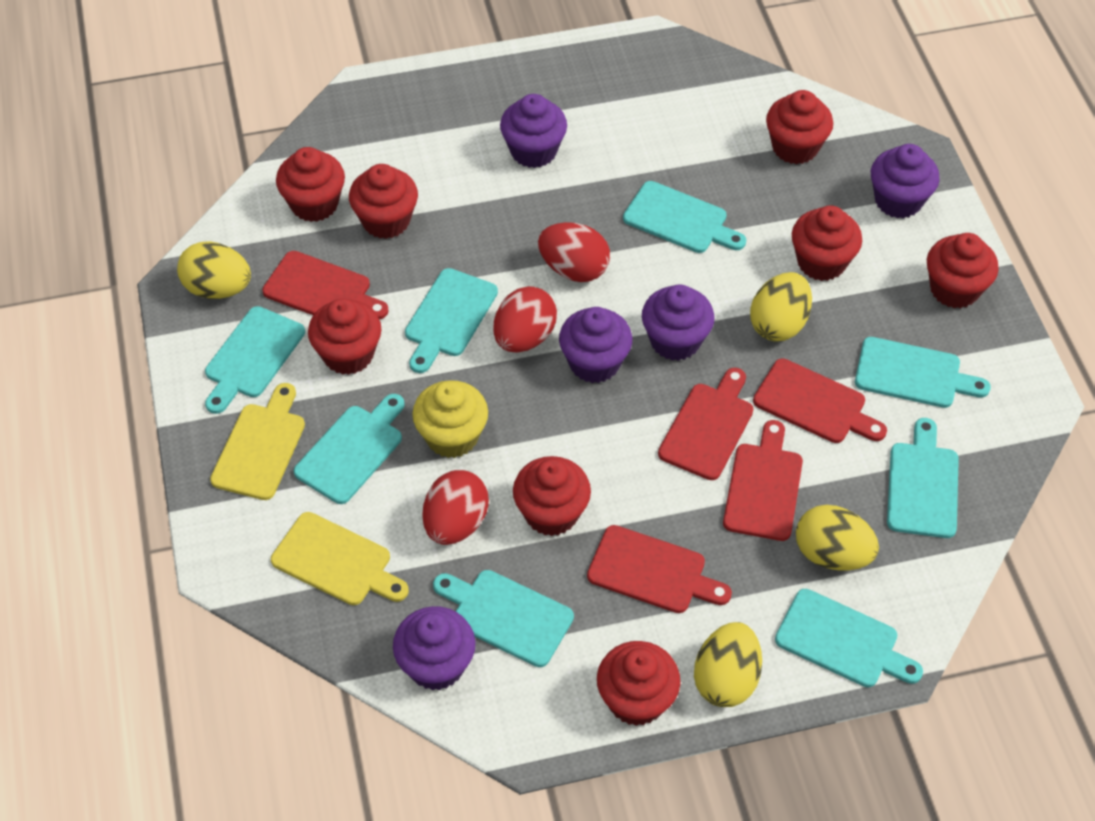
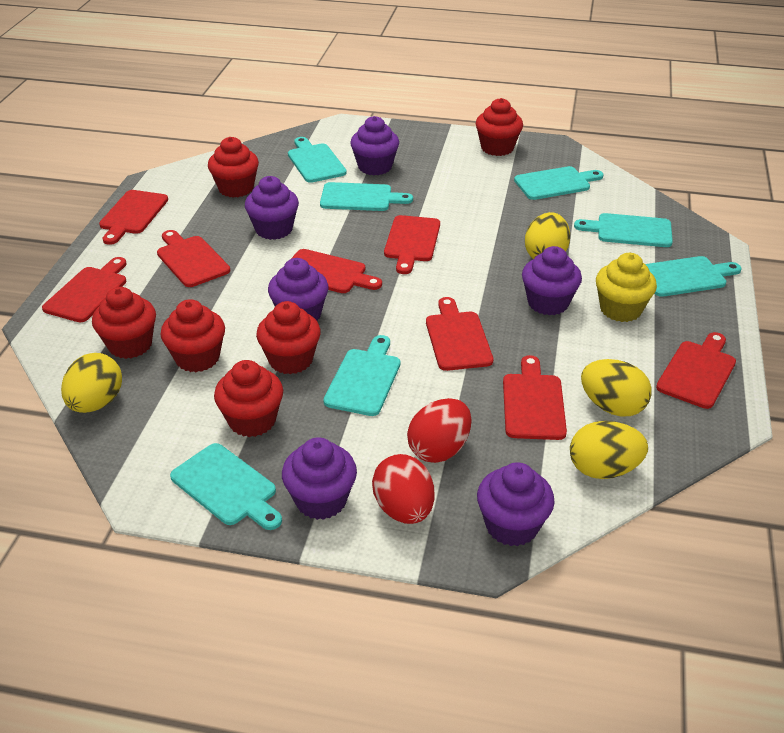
purple cupcake: [393,606,476,690] [500,94,567,168] [559,307,632,383] [642,284,715,361] [871,144,940,219] = 5 -> [245,176,299,240] [268,258,329,321] [282,437,357,520] [350,116,399,175] [477,462,555,546] [522,246,582,315] = 6
red cupcake: [276,147,345,222] [308,298,381,375] [349,164,418,239] [513,456,591,536] [597,641,681,726] [766,90,833,164] [792,206,862,281] [927,233,999,308] = 8 -> [92,287,156,359] [160,299,225,372] [208,137,259,198] [214,360,283,437] [256,301,321,374] [476,98,523,156] = 6
red cutting board: [262,251,389,319] [587,525,732,613] [658,368,753,480] [723,420,803,541] [753,358,887,443] = 5 -> [42,257,127,322] [99,190,168,245] [157,230,230,287] [291,249,382,293] [384,215,440,274] [426,297,493,371] [503,355,567,440] [656,332,736,409] = 8
red egg: [423,470,489,545] [493,286,557,353] [538,222,610,282] = 3 -> [372,454,434,524] [407,398,471,463] = 2
turquoise cutting board: [205,306,305,414] [294,394,405,504] [405,268,498,373] [433,570,574,667] [623,181,746,253] [775,589,923,687] [855,337,991,408] [887,418,959,538] = 8 -> [170,443,282,530] [288,137,347,183] [320,182,413,211] [324,335,400,416] [514,166,604,200] [574,213,673,247] [645,256,741,297] = 7
yellow cutting board: [210,383,305,500] [271,512,409,605] = 2 -> none = 0

